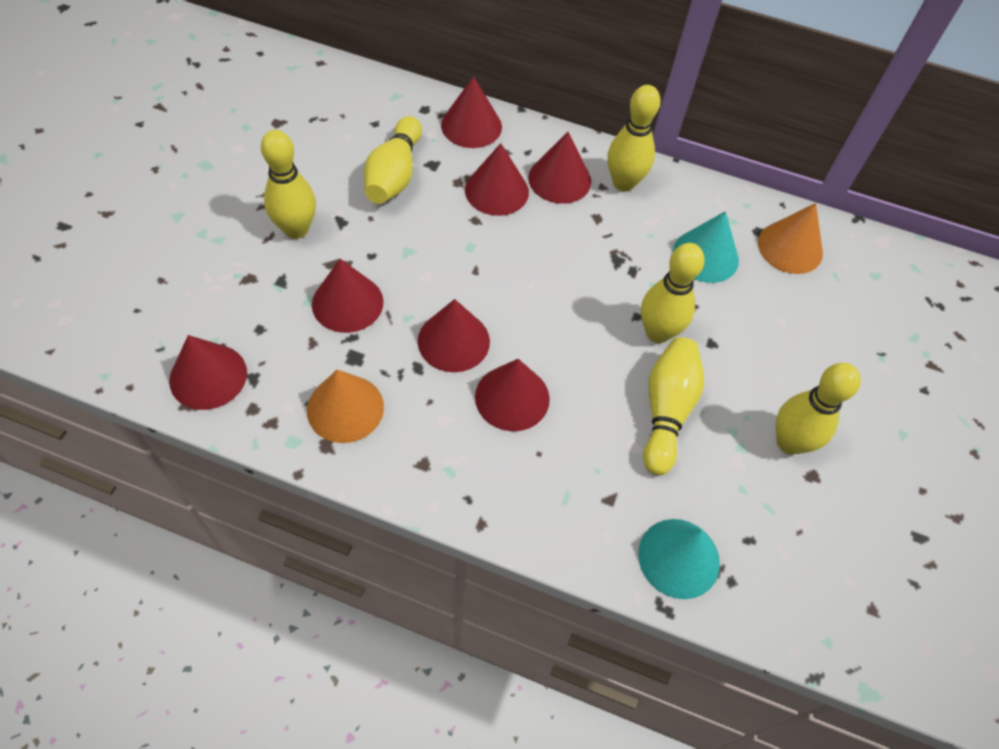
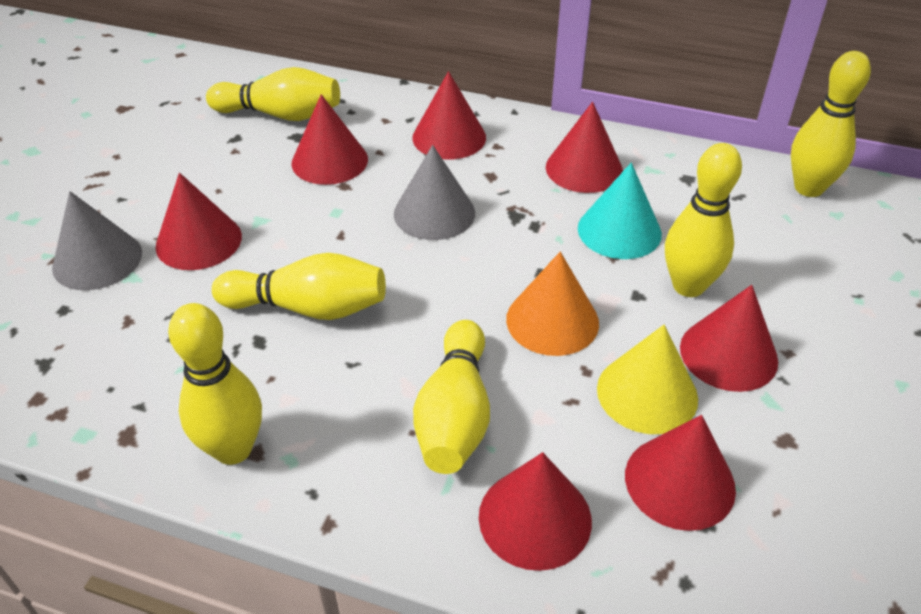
grey cone: none = 0 -> [52,191,142,290] [394,145,475,240] = 2
orange cone: [307,370,384,443] [758,203,823,274] = 2 -> [506,252,599,356] = 1
turquoise cone: [638,519,720,599] [673,211,739,283] = 2 -> [578,162,662,259] = 1
yellow cone: none = 0 -> [597,325,698,434] = 1

